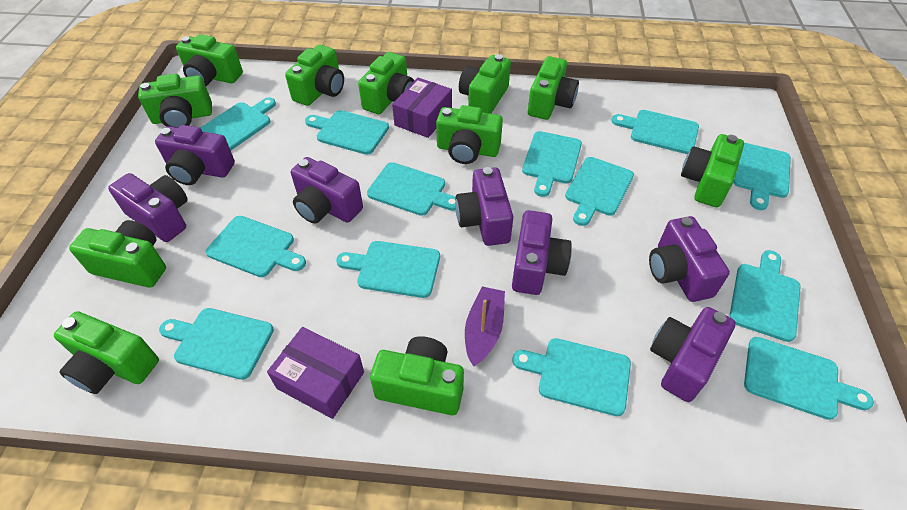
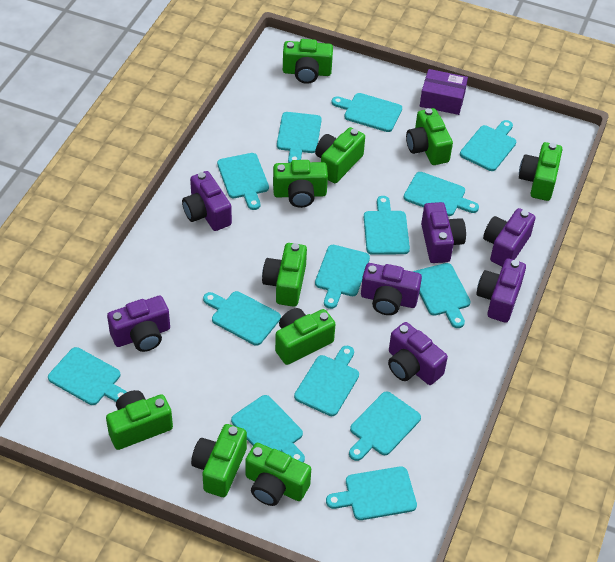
green camera: [54,311,159,394] [69,220,166,288] [138,74,212,128] [176,34,243,86] [285,44,344,106] [358,52,414,114] [370,336,464,415] [436,105,503,164] [459,54,511,114] [528,56,579,120] [681,134,744,207] = 11 -> [106,390,173,450] [191,424,247,497] [245,443,311,506] [262,243,307,307] [273,160,328,208] [275,308,335,365] [283,39,333,84] [315,127,365,183] [406,108,453,165] [519,142,562,201] = 10
purple boat: [465,286,505,366] = 1 -> none = 0
purple box: [267,327,364,419] [392,78,452,138] = 2 -> [420,69,468,115] = 1
turquoise cutting board: [159,308,274,380] [200,97,276,150] [206,216,306,277] [305,110,389,155] [336,241,440,298] [367,162,456,216] [512,338,631,416] [522,131,582,197] [565,157,634,226] [612,110,699,154] [729,250,801,342] [733,143,791,210] [744,337,874,420] = 13 -> [48,347,127,405] [203,291,281,346] [217,153,269,210] [231,395,305,463] [277,112,322,163] [294,346,359,416] [315,245,370,309] [326,466,417,520] [331,93,402,132] [349,391,421,461] [364,196,410,255] [404,172,479,216] [413,263,471,328] [460,120,516,171] = 14

